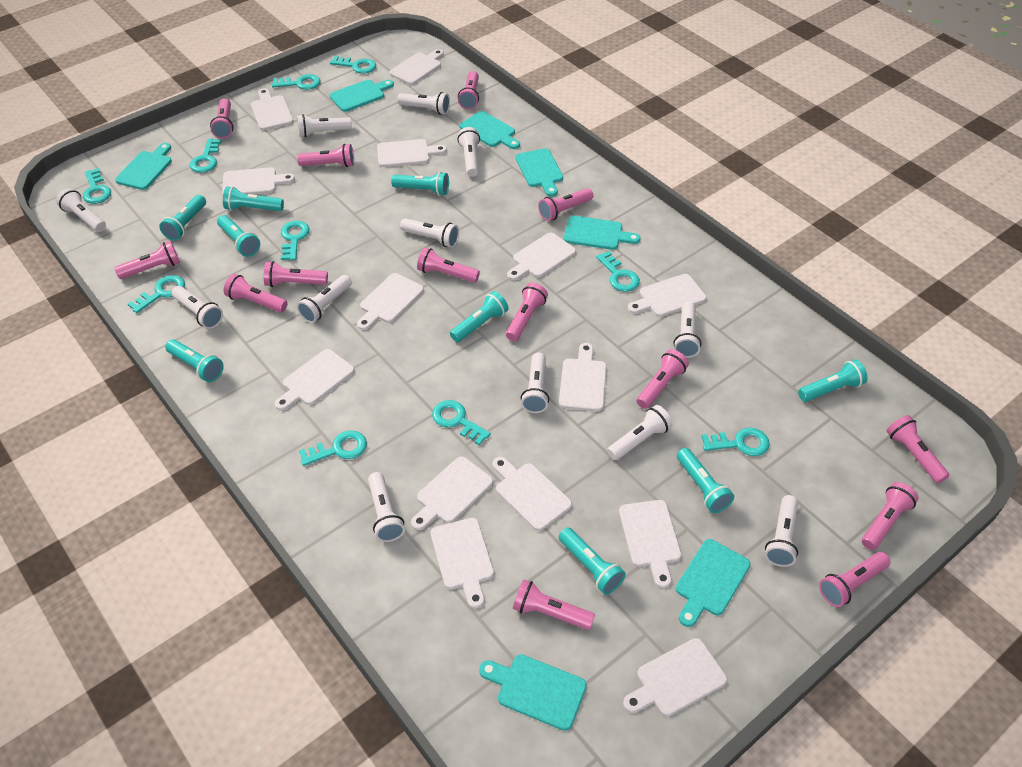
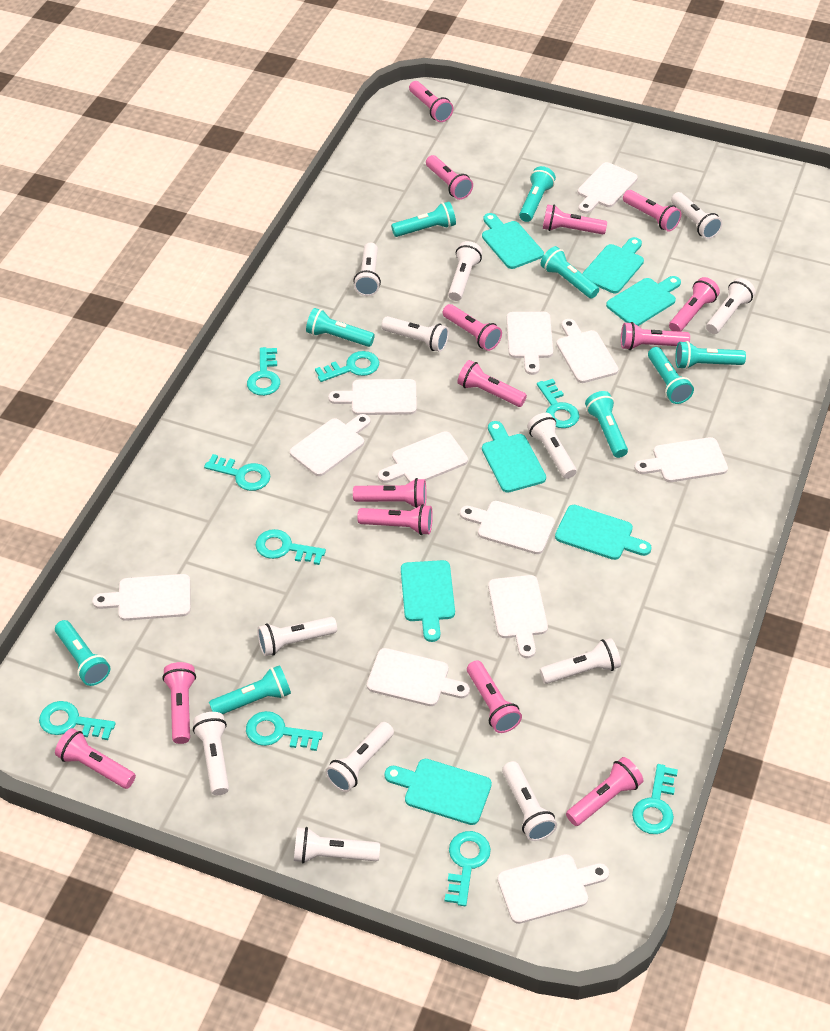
turquoise key: [83,168,111,204] [128,275,185,313] [190,139,221,173] [272,74,321,90] [281,221,309,260] [299,430,367,466] [330,56,376,74] [432,400,491,445] [596,251,640,292] [701,428,770,456] = 10 -> [39,701,116,740] [204,454,271,491] [246,711,323,751] [247,347,280,396] [255,529,326,565] [315,351,379,382] [445,831,491,906] [537,379,580,428] [632,764,678,834] = 9
white cutting board: [222,167,295,195] [251,88,294,130] [275,349,354,411] [357,273,424,330] [377,139,447,167] [390,49,444,85] [411,456,493,531] [431,518,494,609] [492,457,572,531] [507,232,576,281] [559,343,607,411] [619,500,682,588] [623,638,727,716] [628,274,707,317] = 14 -> [92,574,191,621] [290,414,371,476] [328,379,417,415] [367,648,470,706] [378,431,468,483] [460,501,555,554] [488,575,548,658] [497,854,609,924] [506,312,553,375] [556,319,619,383] [578,162,638,214] [634,437,728,482] = 12

